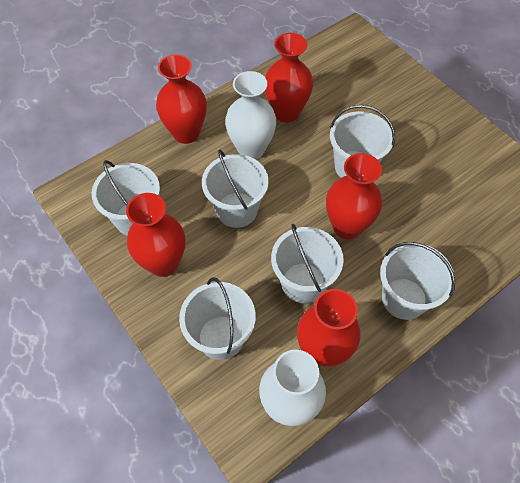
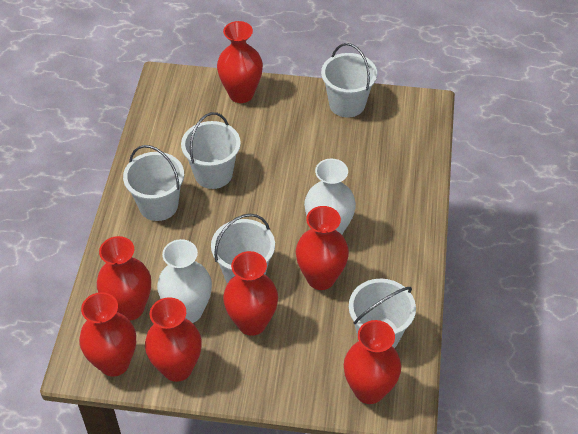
red vase: [126,193,185,277] [156,54,207,144] [265,33,313,123] [297,289,361,367] [326,153,382,239] = 5 -> [79,292,136,377] [97,236,151,320] [145,297,202,382] [217,21,263,103] [223,251,278,336] [296,206,349,290] [344,320,401,404] = 7
white bucket: [92,160,160,236] [179,277,256,360] [202,150,269,228] [271,224,344,303] [330,105,395,178] [380,242,455,320] = 6 -> [123,145,184,221] [181,112,241,189] [211,214,275,284] [321,43,377,118] [349,279,416,348] = 5

